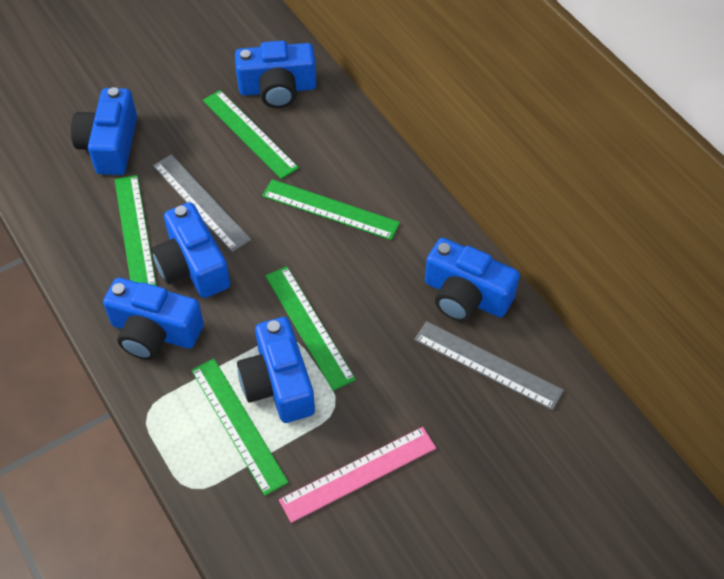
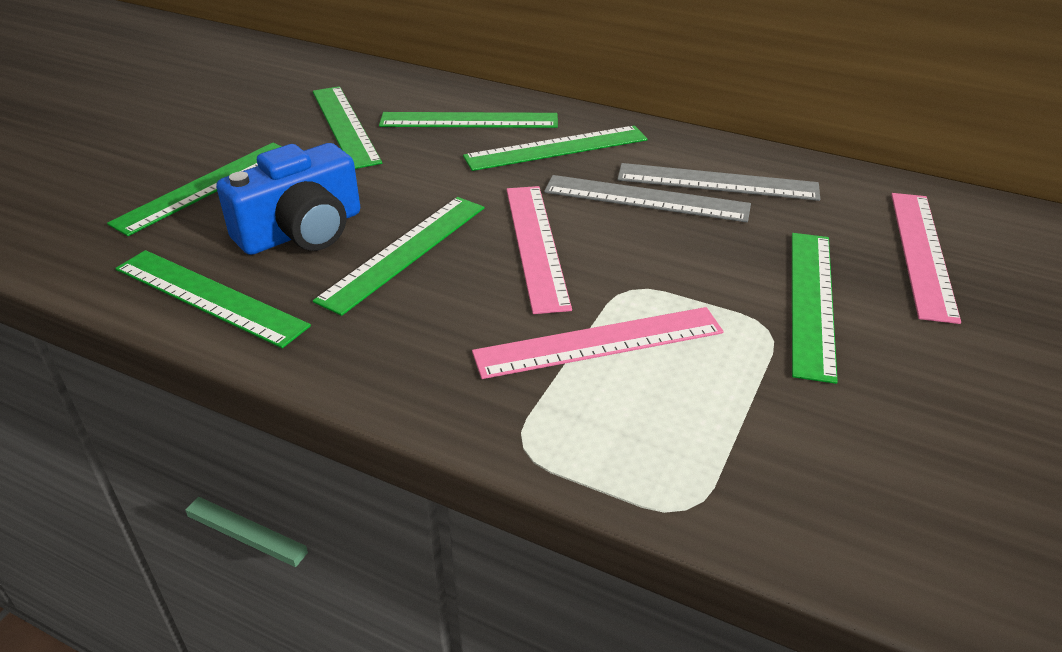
blue camera: [71,87,137,175] [103,278,204,360] [152,202,230,298] [235,40,316,108] [237,317,315,423] [425,238,520,322] = 6 -> [216,143,360,255] = 1
green ruler: [115,175,157,286] [191,359,289,496] [203,90,299,179] [262,179,400,240] [265,266,356,391] = 5 -> [107,143,282,236] [115,250,311,348] [313,86,382,169] [313,197,484,316] [379,112,558,128] [463,126,648,171] [792,233,838,384] = 7
pink ruler: [279,427,436,523] = 1 -> [472,307,723,379] [507,186,572,314] [891,193,961,324] = 3

